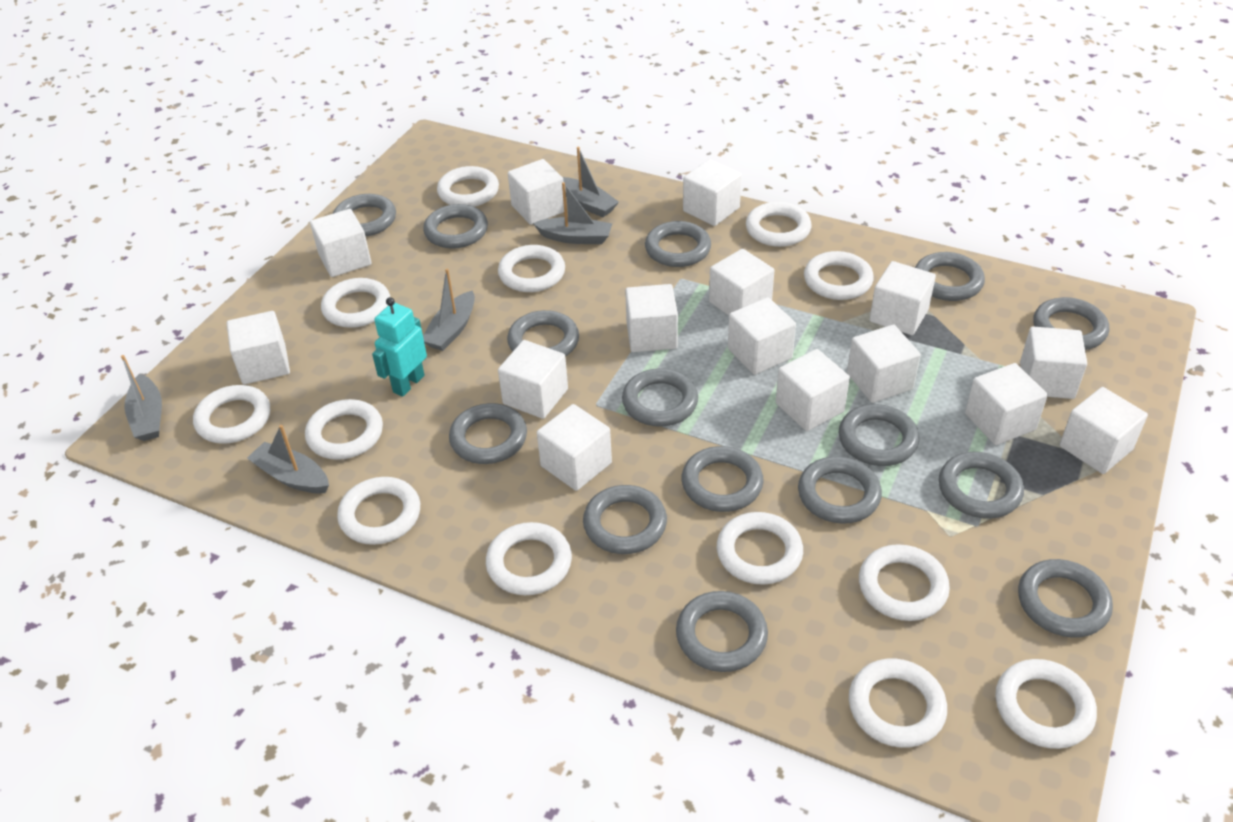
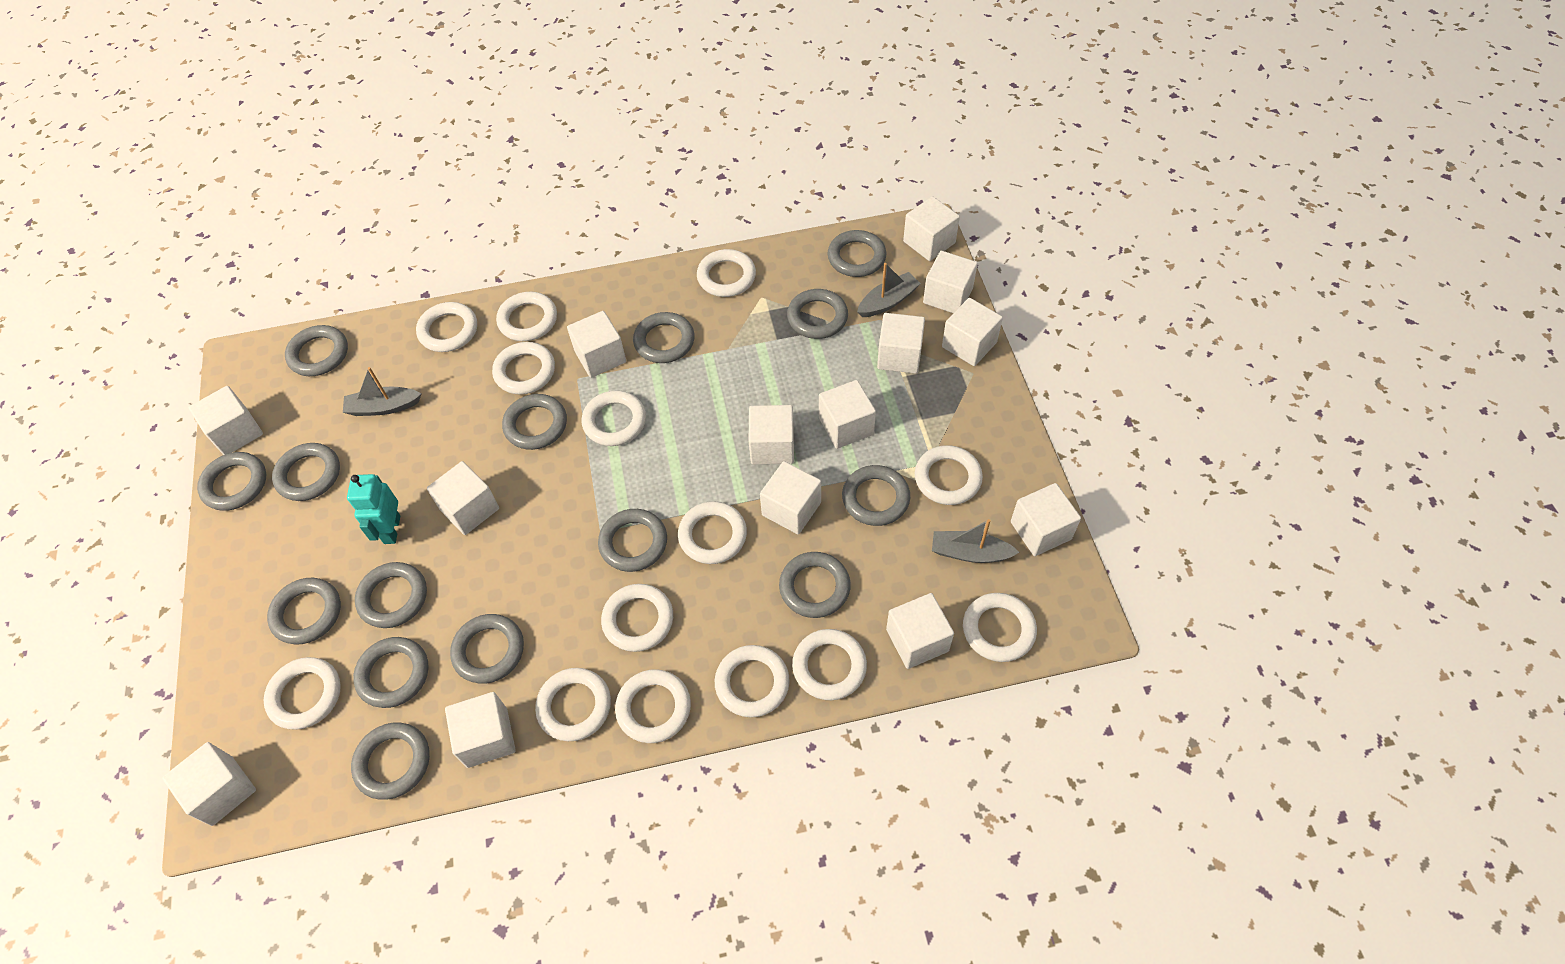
grey boat: [121,355,162,441] [247,425,329,493] [423,269,475,351] [533,182,612,244] [563,147,619,217] = 5 -> [343,367,421,416] [857,263,921,317] [932,519,1019,563] = 3
white cube: [227,311,290,384] [310,209,372,277] [498,340,568,419] [508,159,564,225] [537,404,612,491] [625,284,678,352] [683,159,742,226] [709,249,774,316] [728,297,796,375] [776,349,850,431] [847,325,921,403] [870,261,936,335] [965,363,1048,445] [1020,327,1087,399] [1060,387,1148,474] = 15 -> [162,742,256,826] [189,386,263,455] [427,461,499,535] [445,692,516,768] [567,311,626,378] [749,405,794,464] [760,461,821,534] [819,380,876,449] [877,313,925,373] [886,593,954,669] [903,196,960,261] [923,251,978,313] [942,298,1003,366] [1011,483,1081,556] = 14
white ring: [193,385,270,444] [305,399,383,460] [321,278,390,328] [337,477,420,545] [437,166,499,207] [486,522,572,595] [498,245,565,292] [717,512,803,585] [746,202,812,247] [804,251,874,300] [849,658,947,748] [859,544,950,621] [996,659,1097,749] = 13 -> [264,657,341,730] [416,302,477,352] [492,342,555,394] [496,292,557,341] [535,668,611,741] [581,390,646,446] [601,584,673,652] [615,669,691,743] [678,501,747,564] [697,249,756,297] [715,645,790,718] [792,629,867,700] [915,445,983,505] [963,593,1037,662] = 14

